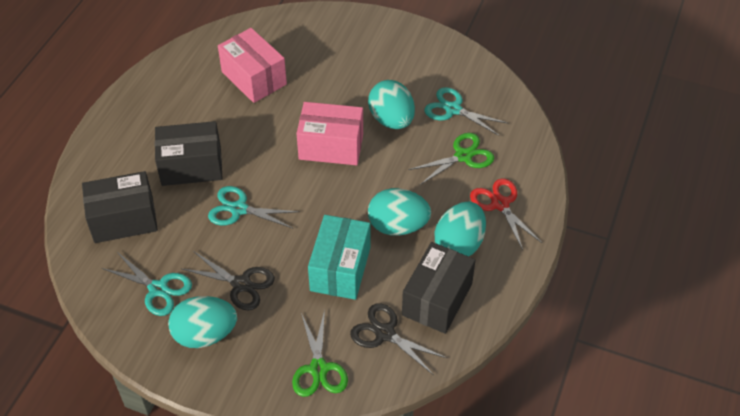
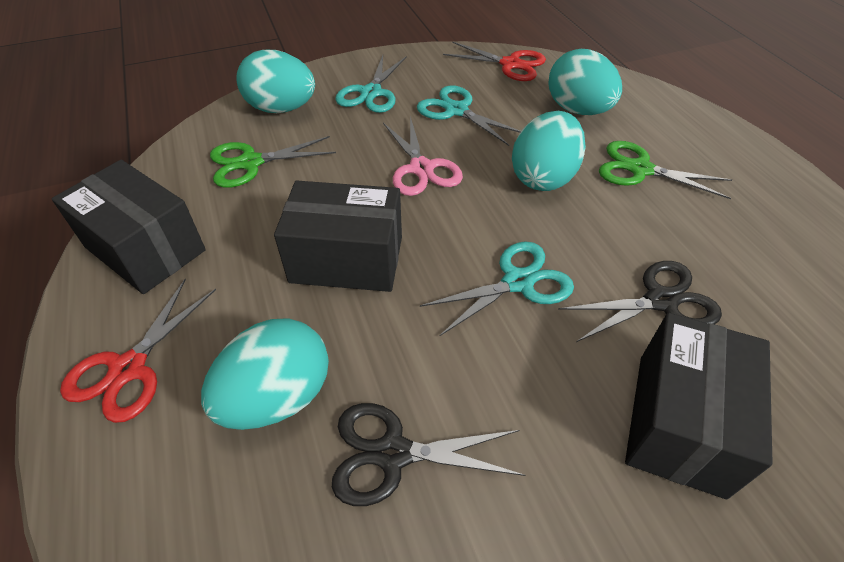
pink box: [218,28,287,103] [296,102,363,165] = 2 -> none = 0
pink scissors: none = 0 -> [383,116,463,196] = 1
red scissors: [470,178,542,250] = 1 -> [60,279,216,423] [443,41,546,81] = 2
turquoise box: [308,215,370,300] = 1 -> none = 0

